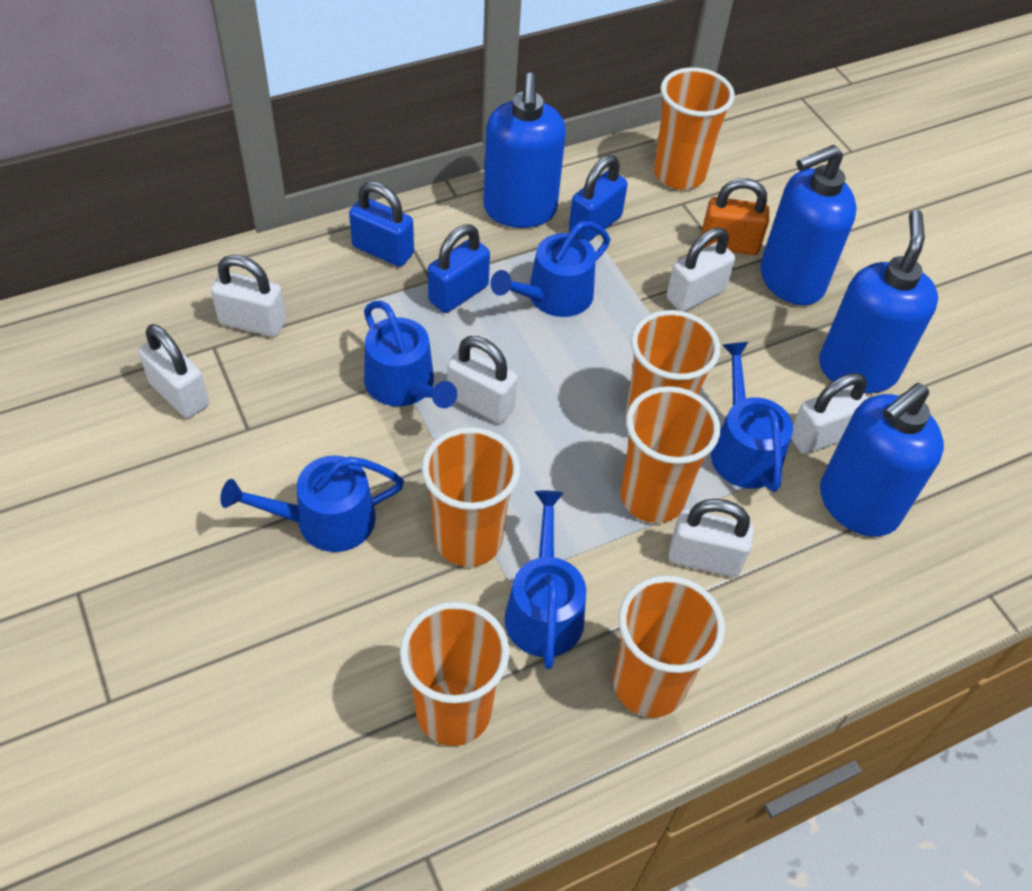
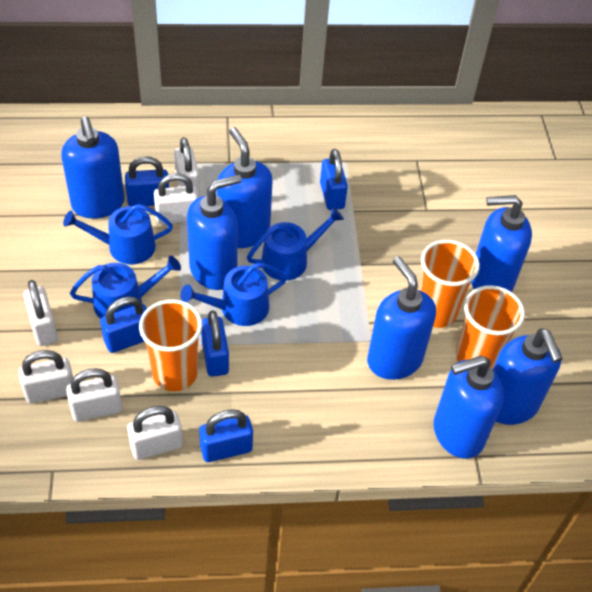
blue padlock: [349,181,414,267] [428,225,490,313] [569,155,628,242] = 3 -> [100,297,147,353] [125,156,169,206] [199,409,253,462] [201,310,229,377] [320,149,348,210] = 5
blue soap dispenser: [483,72,566,228] [760,145,857,305] [819,210,938,393] [820,383,944,537] = 4 -> [61,117,125,219] [187,174,242,290] [217,127,272,248] [367,256,436,380] [434,355,504,459] [471,195,532,292] [493,328,563,425] = 7
blue watering can: [220,456,404,552] [364,301,457,408] [490,221,610,317] [505,491,586,669] [711,342,793,492] = 5 -> [63,204,173,264] [70,256,181,319] [181,263,287,326] [247,207,344,281] = 4
orange cup: [400,601,510,746] [421,427,520,567] [613,575,725,718] [621,386,720,523] [625,310,720,418] [654,67,735,190] = 6 -> [139,299,203,391] [419,240,480,328] [456,285,525,369] = 3
orange padlock: [701,178,769,255] = 1 -> none = 0

